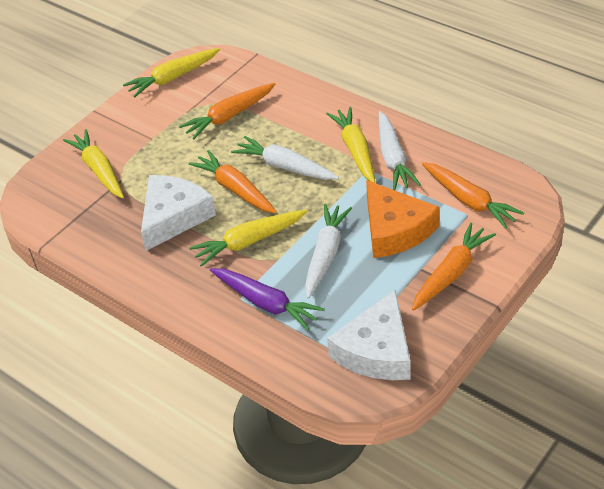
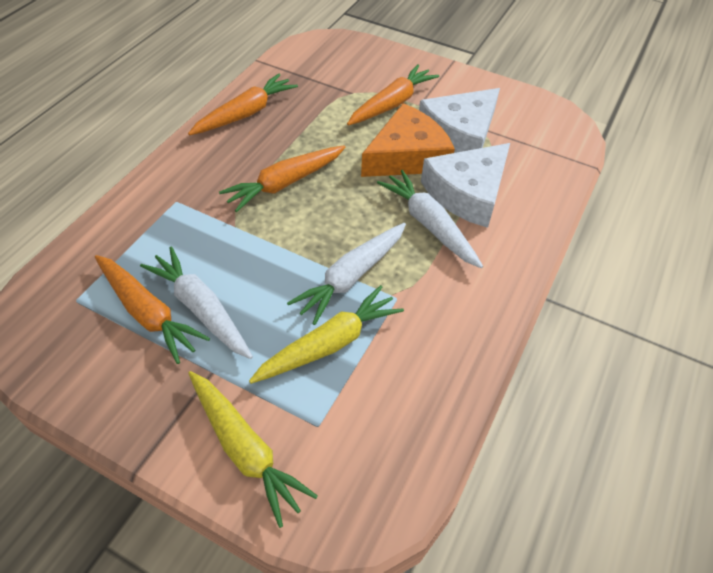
purple carrot: [210,268,325,330] = 1 -> none = 0
yellow carrot: [63,129,124,198] [123,48,220,97] [189,209,308,267] [326,107,375,183] = 4 -> [188,371,318,528] [249,285,404,384] = 2

